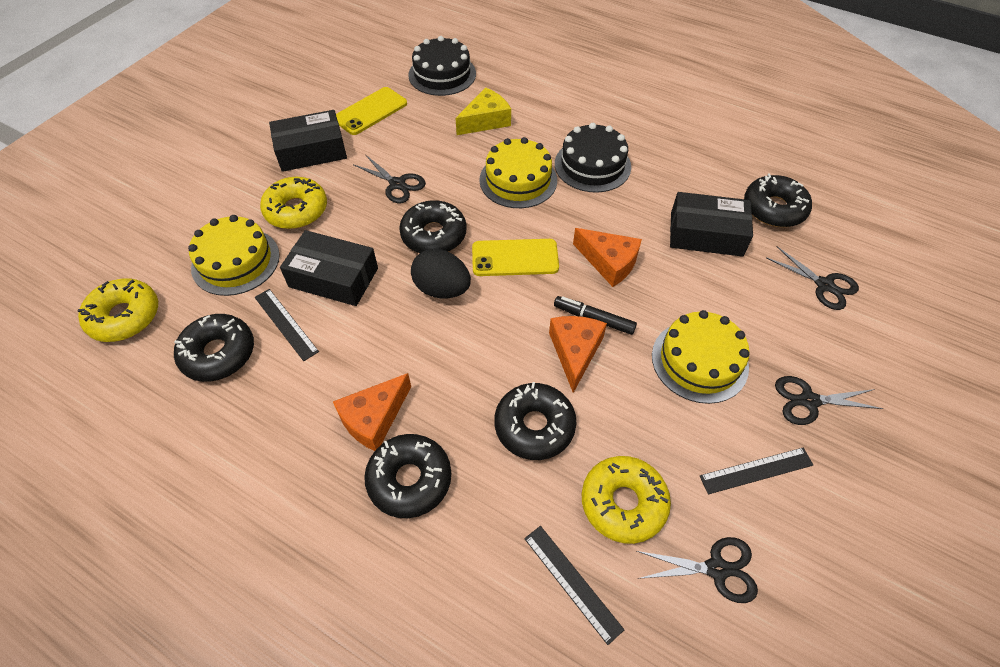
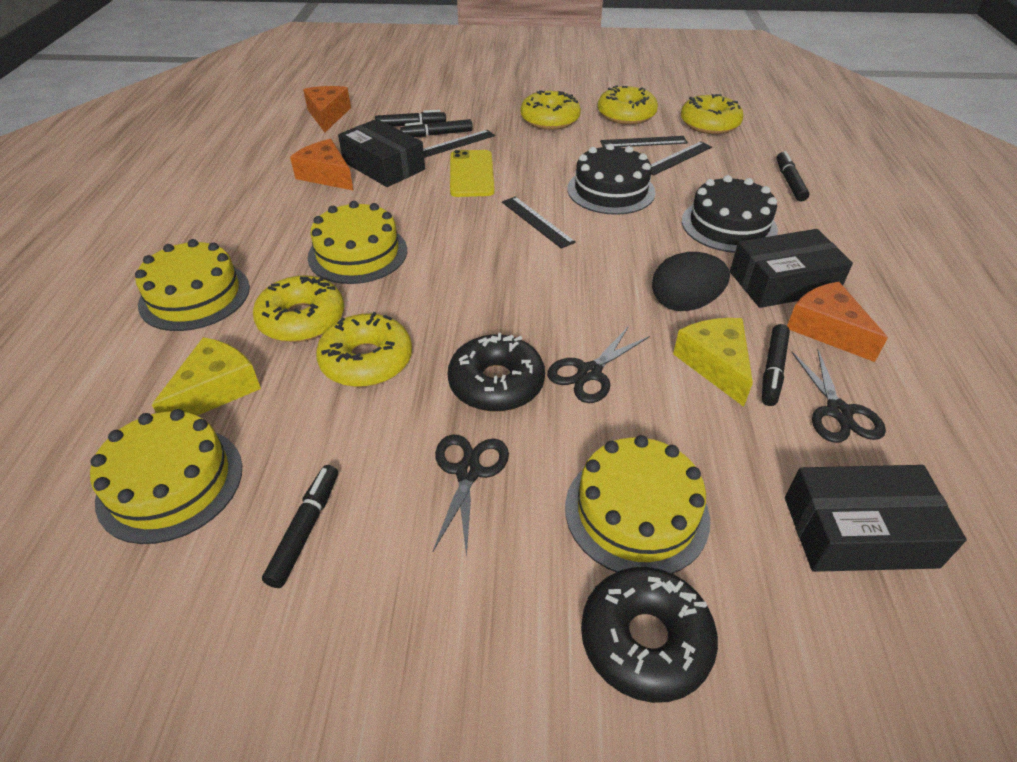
black donut: [174,314,254,382] [364,434,451,518] [399,200,467,253] [494,382,576,460] [744,173,812,227] = 5 -> [447,333,545,412] [581,567,718,703] = 2
black marker: [554,296,637,335] = 1 -> [262,465,338,588] [375,109,446,127] [400,119,473,137] [762,324,790,406] [776,151,810,202] = 5
black ruler: [254,289,319,361] [524,526,624,645] [700,448,813,494] = 3 -> [423,130,495,158] [502,197,576,249] [600,136,688,147] [651,141,712,176] = 4
black scissors: [353,155,426,203] [637,537,758,603] [766,246,859,310] [775,376,883,425] = 4 -> [433,435,509,558] [547,326,650,403] [792,349,886,443] = 3
yellow cake: [188,215,280,296] [479,137,557,208] [652,310,750,404] = 3 -> [90,409,242,544] [135,239,250,331] [308,201,407,284] [565,435,710,574] = 4
yellow cheese: [455,87,511,135] = 1 -> [152,337,261,416] [673,318,753,407] = 2
yellow donut: [78,278,158,342] [260,177,327,229] [582,456,671,544] = 3 -> [253,275,344,342] [316,312,412,387] [520,90,581,130] [598,85,658,125] [681,94,743,134] = 5
yellow phone: [336,87,407,135] [472,239,559,276] = 2 -> [450,150,495,197] = 1

